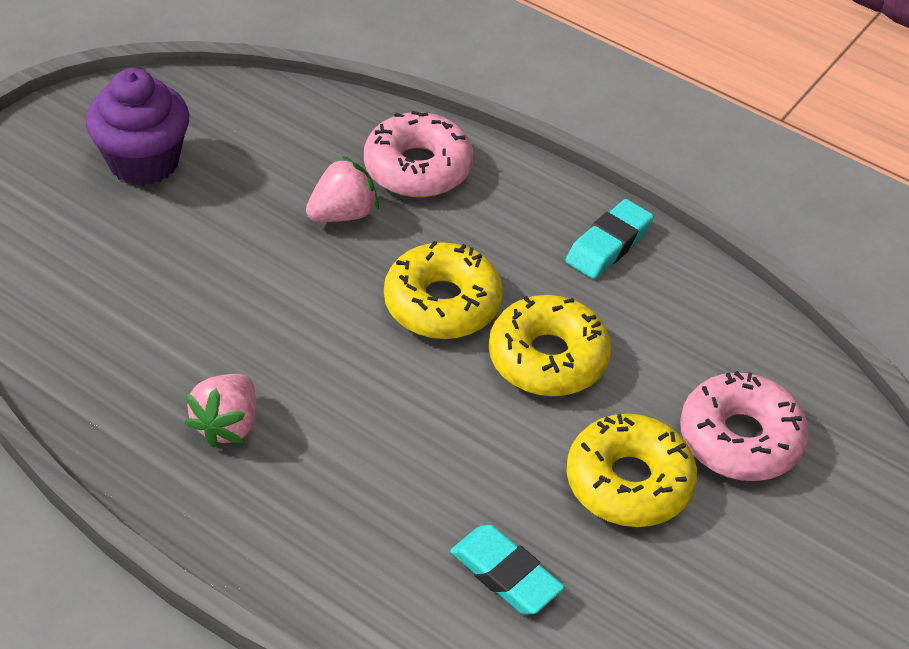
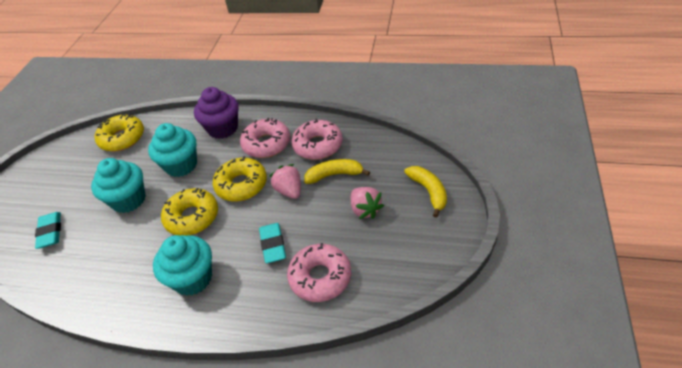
pink donut: [364,111,473,197] [680,371,809,481] = 2 -> [240,118,290,158] [287,243,351,302] [292,119,343,160] = 3
turquoise cupcake: none = 0 -> [91,158,146,213] [148,123,197,177] [153,235,212,296] = 3
yellow banana: none = 0 -> [304,159,370,184] [404,166,447,218] = 2

